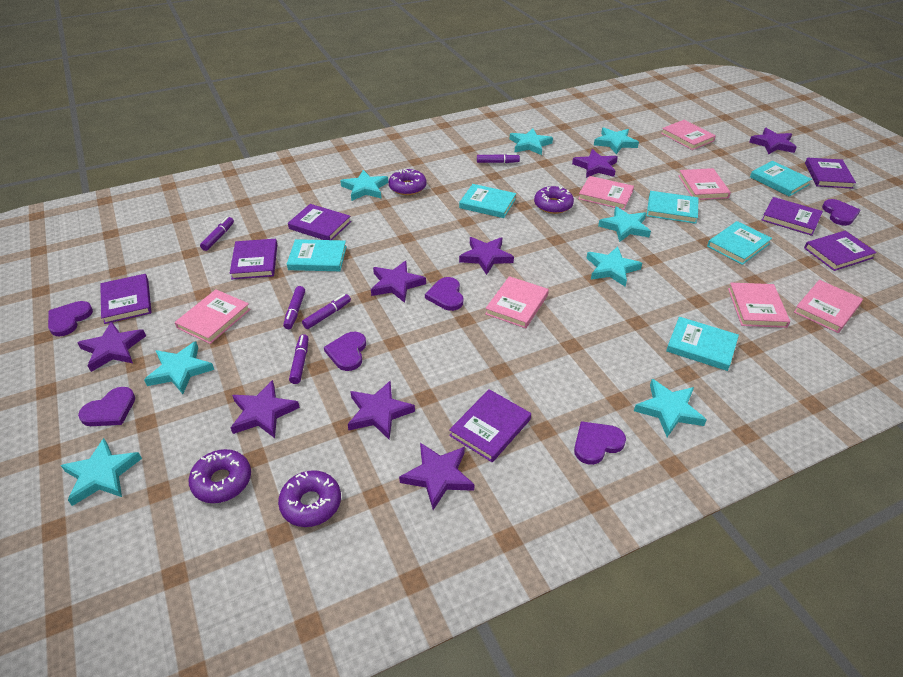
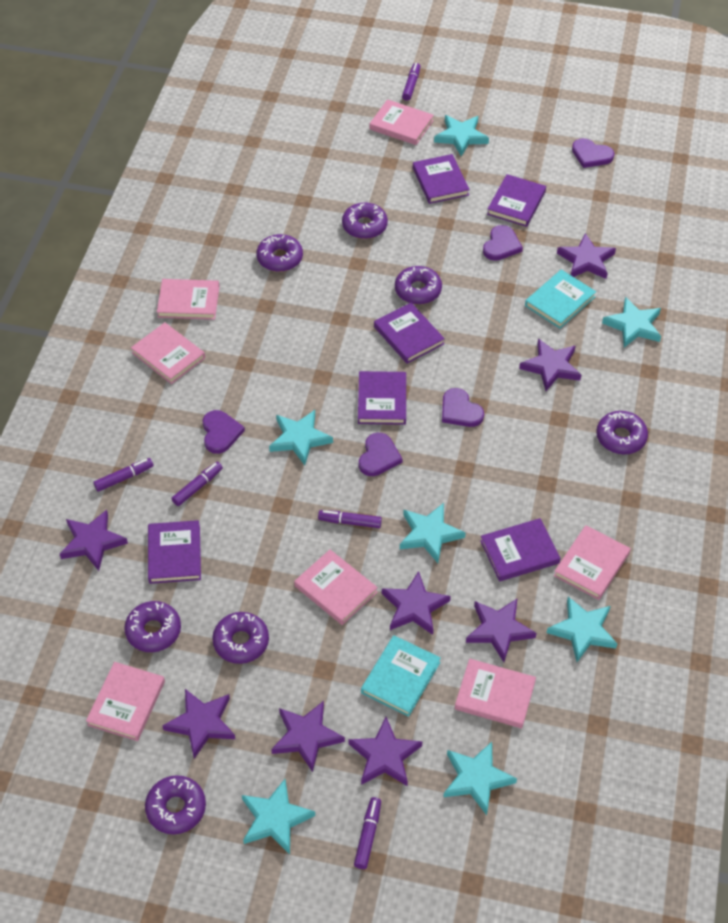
purple book: [100,274,152,324] [230,239,277,279] [288,204,351,240] [449,389,531,462] [762,197,823,236] [804,230,877,271] [805,158,856,189] = 7 -> [148,520,201,584] [358,371,406,425] [374,303,445,364] [413,154,470,204] [480,518,561,581] [487,174,546,227] = 6
purple donut: [189,449,251,503] [278,470,341,527] [389,169,426,195] [534,186,574,214] = 4 -> [124,601,181,652] [145,775,206,834] [212,612,269,664] [256,234,303,272] [342,202,388,239] [395,266,442,305] [596,411,648,454] = 7
purple heart: [48,301,93,337] [78,387,135,426] [324,332,366,371] [425,277,463,311] [574,421,626,465] [822,199,860,226] = 6 -> [202,410,245,454] [359,432,403,476] [442,388,484,427] [483,225,523,261] [572,138,614,168] = 5
turquoise book: [287,239,347,271] [459,184,516,218] [647,191,698,224] [666,317,739,371] [707,221,772,265] [750,161,812,197] = 6 -> [361,635,441,717] [525,269,596,329] = 2
turquoise star: [61,438,142,506] [144,341,214,394] [340,170,388,201] [510,128,553,155] [586,247,642,287] [594,127,639,154] [598,206,651,242] [634,379,707,437] = 8 -> [242,779,315,854] [269,410,333,465] [400,503,466,563] [434,115,489,156] [443,742,517,815] [547,597,617,662] [602,297,661,347] = 7

